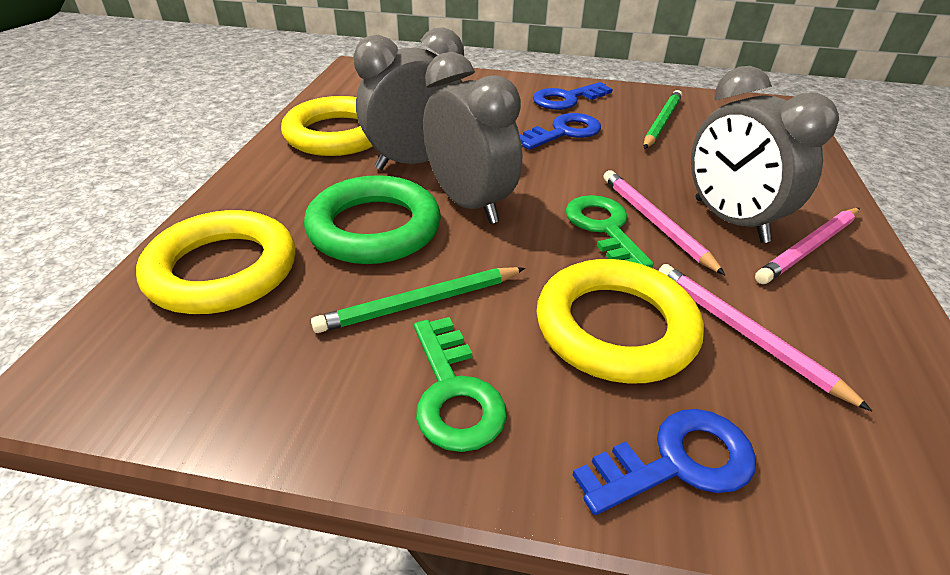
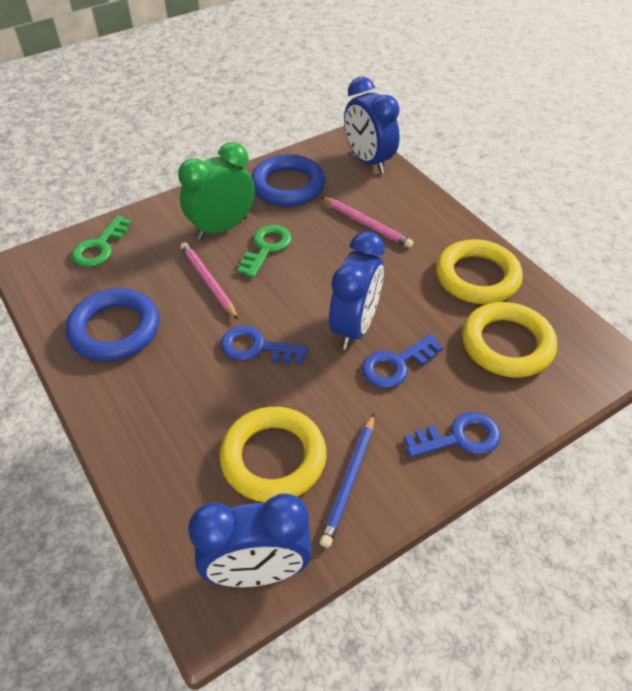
blue clock: none = 0 -> [188,493,312,587] [329,231,385,350] [344,77,400,174] = 3
blue pencil: none = 0 -> [320,414,374,548] = 1
blue ring: none = 0 -> [66,288,159,362] [251,154,325,207] = 2
green clock: none = 0 -> [178,142,255,240] = 1
green pencil: [311,267,525,333] [644,90,682,149] = 2 -> none = 0
green ring: [304,175,441,264] = 1 -> none = 0
grey clock: [353,27,464,170] [423,52,522,224] [691,66,839,243] = 3 -> none = 0
pink pencil: [603,170,725,275] [658,264,872,411] [755,208,860,284] = 3 -> [180,242,238,320] [322,197,414,248] = 2

